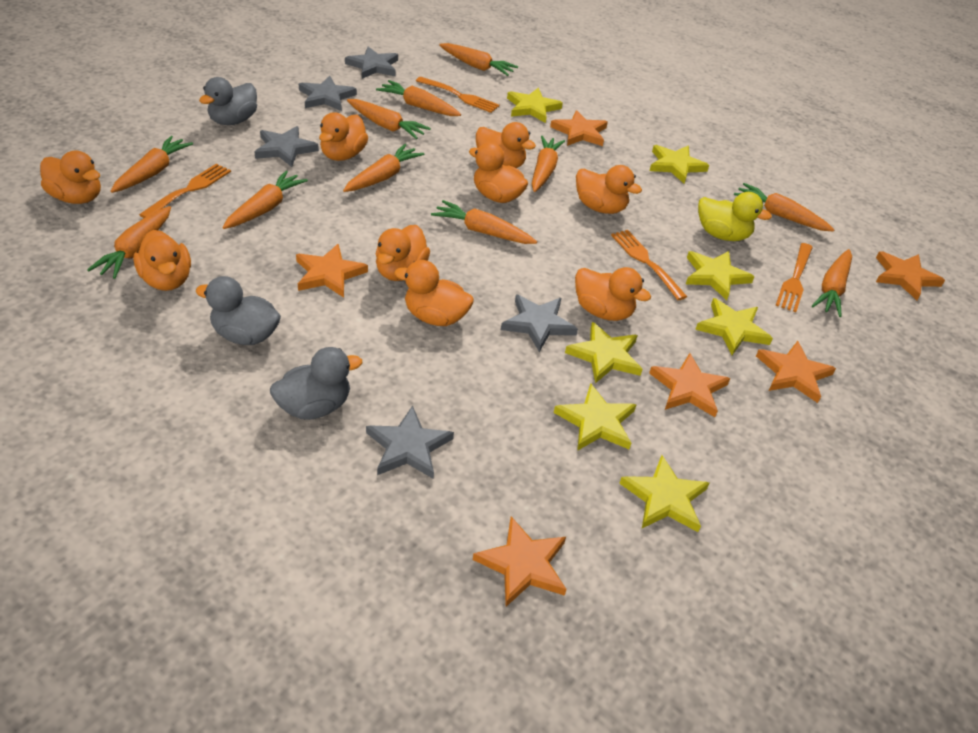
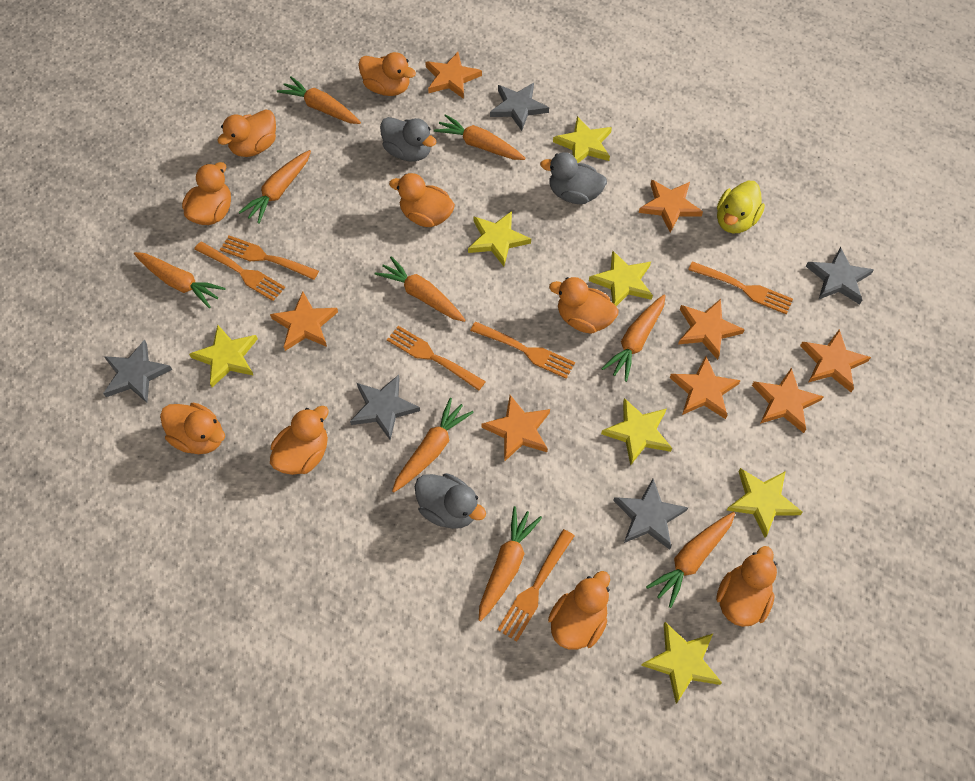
orange carrot: [87,206,171,279] [111,136,193,193] [223,171,308,229] [343,144,424,192] [347,99,431,139] [376,80,461,116] [431,200,537,244] [439,43,518,76] [532,136,565,192] [734,183,835,232] [812,249,852,317] = 11 -> [134,252,226,308] [239,150,311,224] [277,77,361,124] [374,256,465,322] [392,398,474,492] [434,114,526,160] [479,506,542,621] [601,294,666,382] [646,512,735,608] = 9
orange fork: [139,164,231,218] [416,77,500,113] [611,230,687,300] [775,243,813,312] = 4 -> [194,241,285,301] [220,236,319,280] [387,326,486,391] [470,322,575,379] [497,529,574,642] [688,261,793,314] = 6
orange star: [296,244,368,298] [473,517,567,607] [550,110,608,146] [649,353,730,417] [756,341,836,403] [876,251,945,300] = 6 -> [270,292,338,351] [425,52,482,99] [481,395,550,462] [639,180,703,233] [670,356,741,419] [678,299,745,360] [752,367,824,433] [800,329,871,392] = 8

